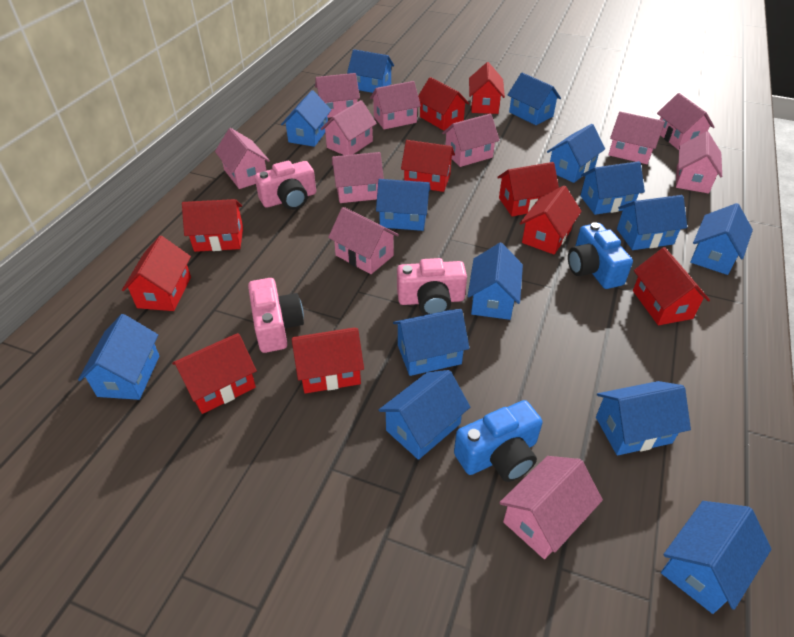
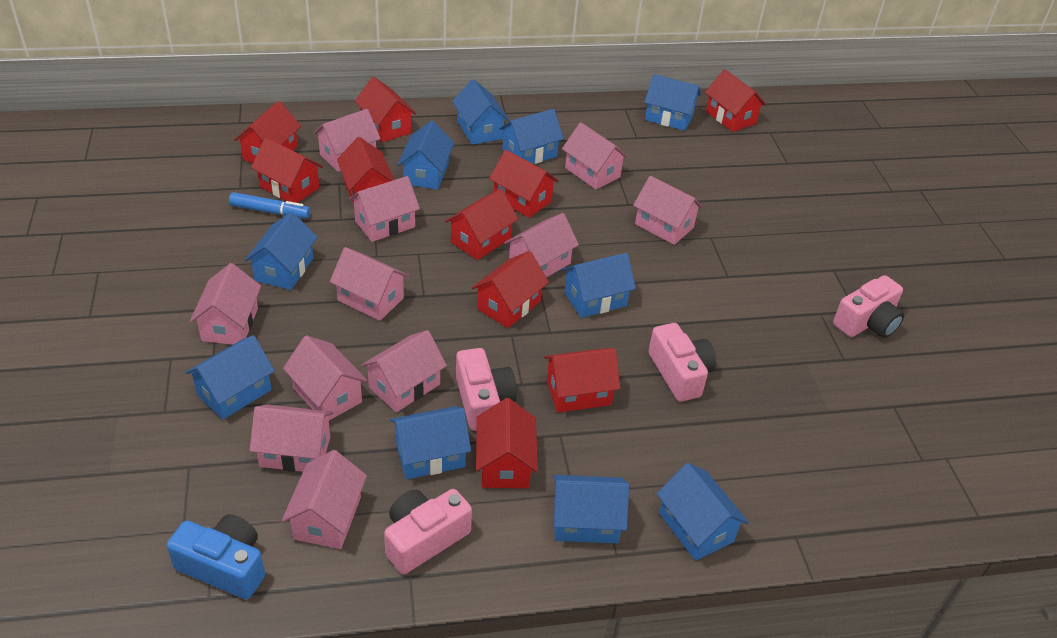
blue camera: [454,400,543,482] [568,222,633,289] = 2 -> [167,514,265,599] = 1
blue house: [78,314,159,400] [281,90,331,147] [347,49,394,93] [376,179,431,231] [378,370,470,460] [393,309,470,376] [468,243,523,320] [508,73,561,125] [547,124,605,183] [581,161,645,215] [596,381,691,455] [617,195,687,250] [661,501,771,614] [690,203,753,275] = 14 -> [185,335,275,420] [244,212,318,290] [390,406,471,479] [397,120,454,190] [452,79,509,145] [499,109,564,164] [553,475,629,543] [562,253,636,318] [644,74,701,131] [656,463,749,561] = 10
blue marker: none = 0 -> [229,192,311,218] = 1
pink camera: [248,278,304,353] [255,161,316,210] [397,258,467,315] = 3 -> [384,489,472,574] [456,348,517,431] [649,323,716,402] [833,275,904,338] = 4

